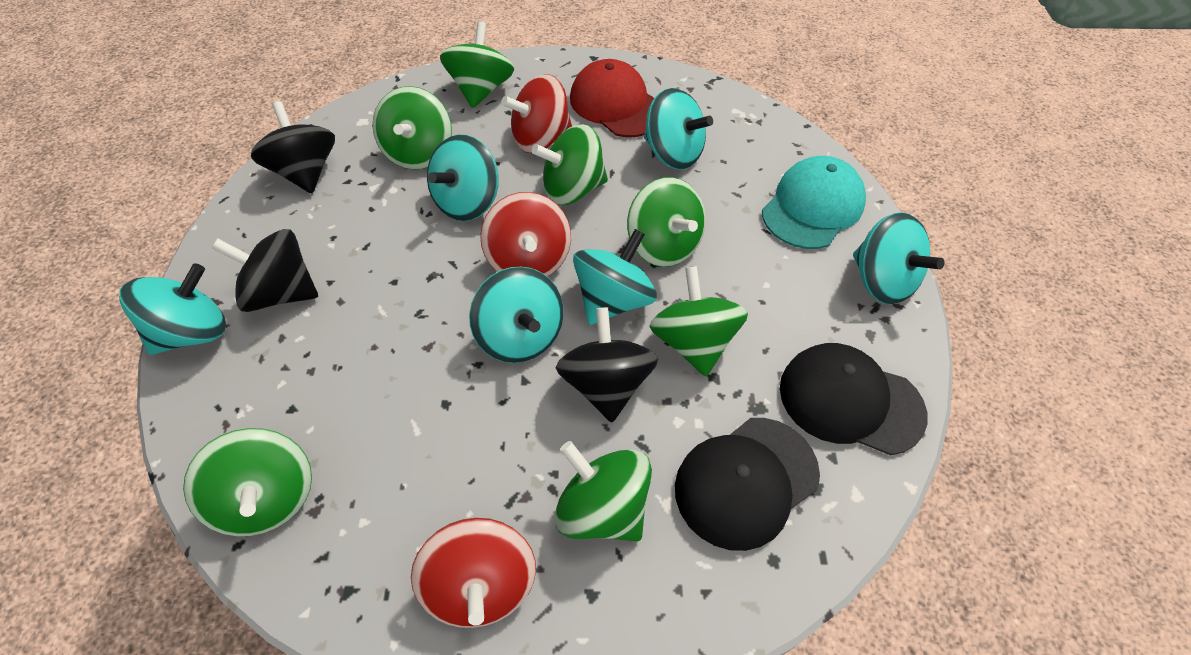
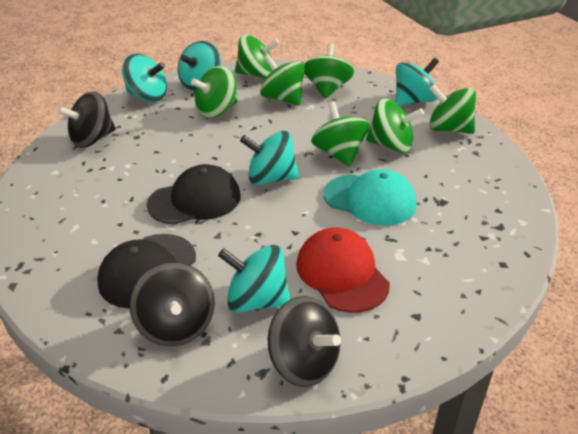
red spinning top: [411,518,536,628] [480,192,571,277] [501,74,572,153] = 3 -> none = 0
turquoise spinning top: [119,263,226,355] [427,134,499,221] [469,266,564,363] [573,229,657,325] [644,88,713,170] [853,212,945,304] = 6 -> [122,54,167,102] [178,41,221,91] [218,245,290,313] [240,131,299,185] [396,58,439,106] = 5

